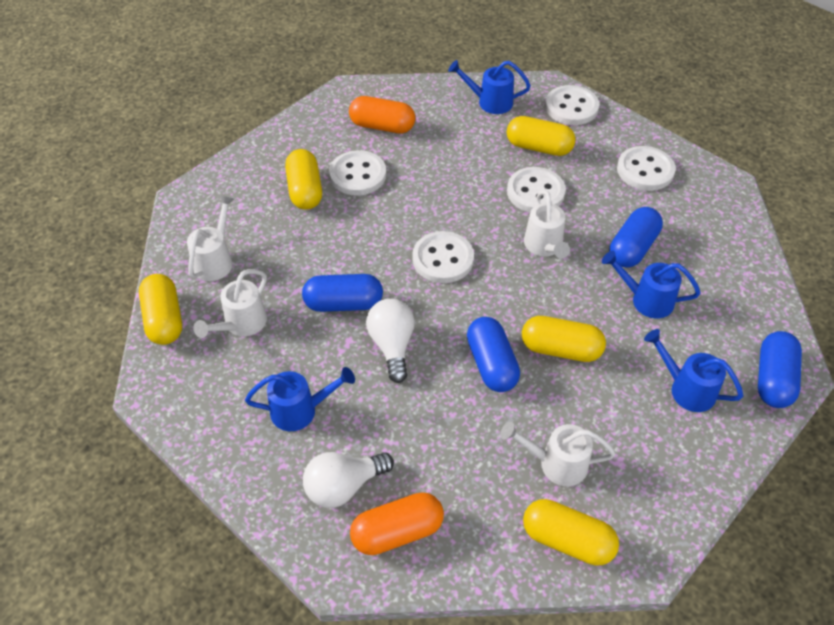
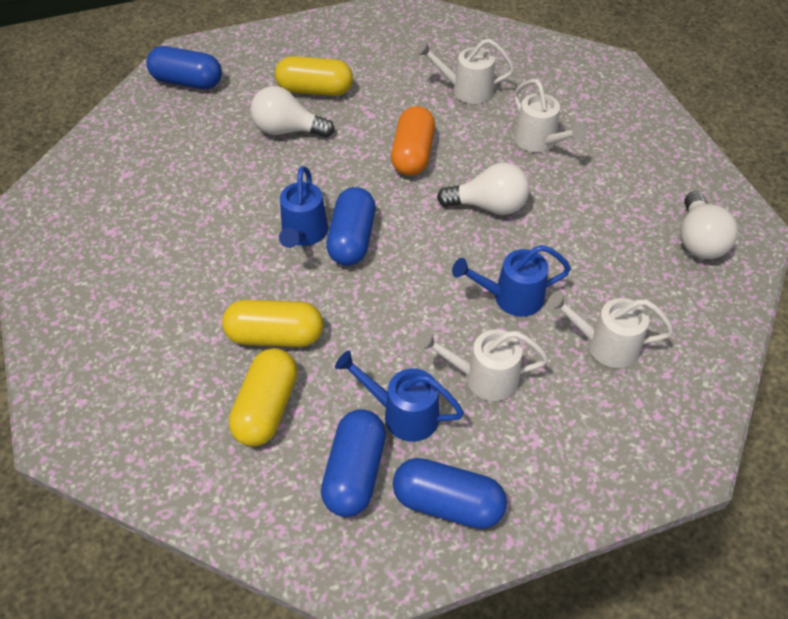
blue watering can: [245,367,355,431] [448,60,531,114] [602,251,700,318] [644,329,743,412] = 4 -> [279,166,328,248] [335,351,464,442] [452,245,571,317] = 3
orange capsule: [349,96,416,133] [350,492,444,555] = 2 -> [391,106,435,176] = 1
white button: [329,150,386,196] [412,231,474,283] [507,167,566,212] [545,85,599,125] [617,146,676,191] = 5 -> none = 0
white light bulb: [303,452,394,508] [366,299,415,383] = 2 -> [250,86,335,138] [437,162,530,215] [680,191,738,259] = 3
yellow capsule: [139,274,182,345] [285,149,322,210] [507,116,576,156] [522,316,606,362] [523,499,619,566] = 5 -> [222,300,323,347] [229,348,297,446] [275,56,353,96] = 3

